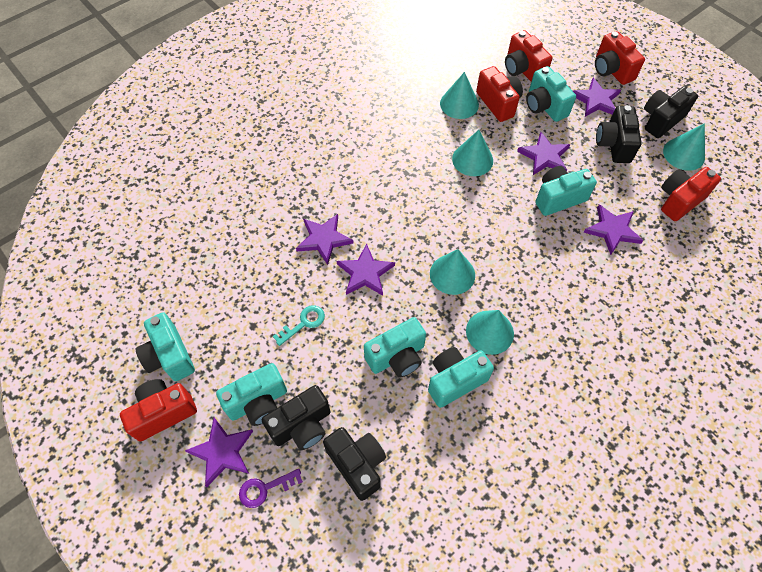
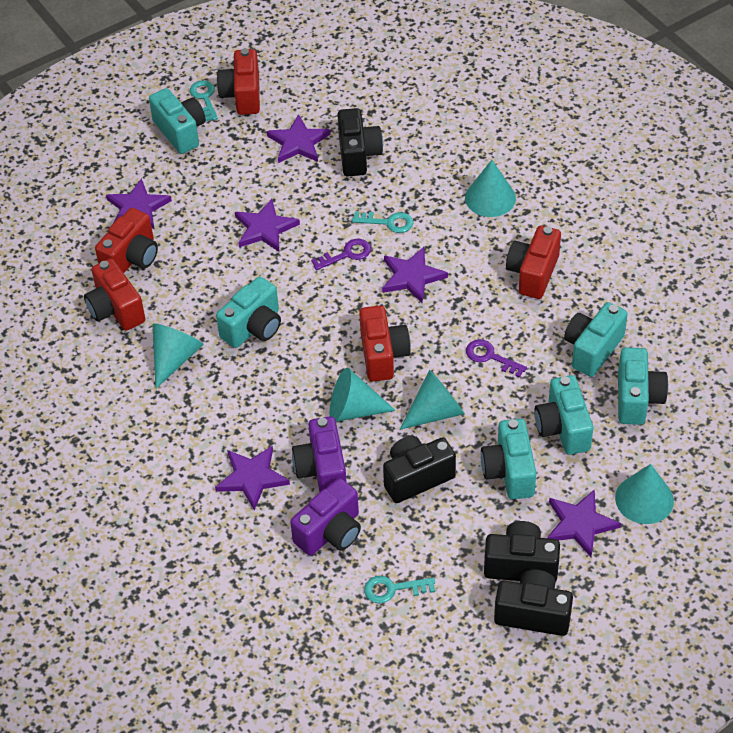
purple camera: none = 0 -> [290,478,361,556] [292,416,347,492] = 2
purple key: [239,469,303,508] = 1 -> [311,239,371,270] [466,339,527,378] = 2
turquoise key: [273,305,325,346] = 1 -> [190,80,218,121] [352,212,413,233] [364,576,435,603] = 3

